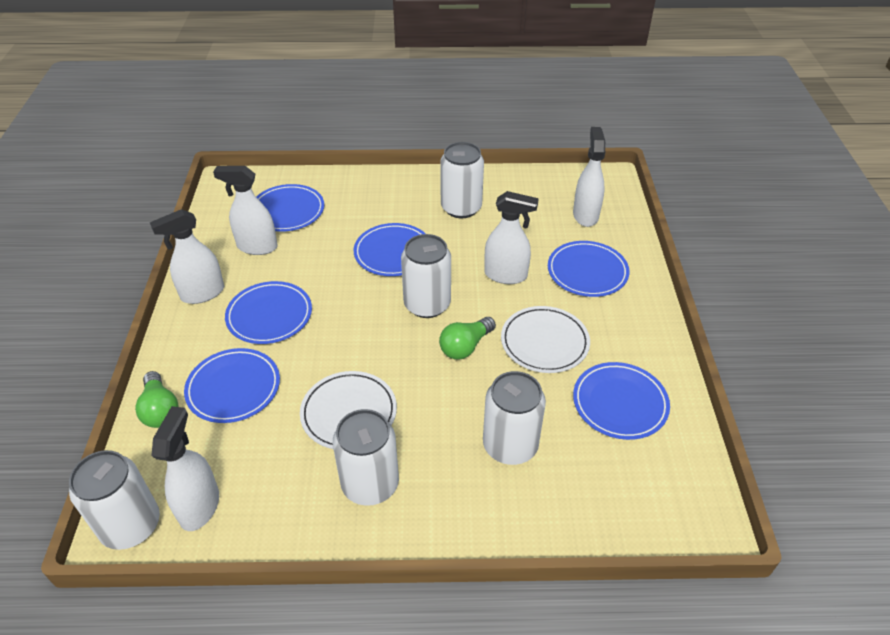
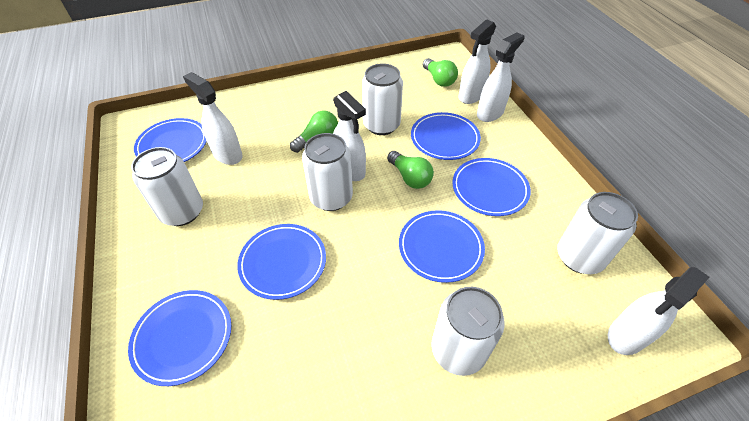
green light bulb: [135,371,179,428] [439,317,496,360] = 2 -> [290,111,338,153] [387,151,434,189] [423,58,458,87] = 3
white plate: [300,371,397,449] [501,306,590,373] = 2 -> none = 0

